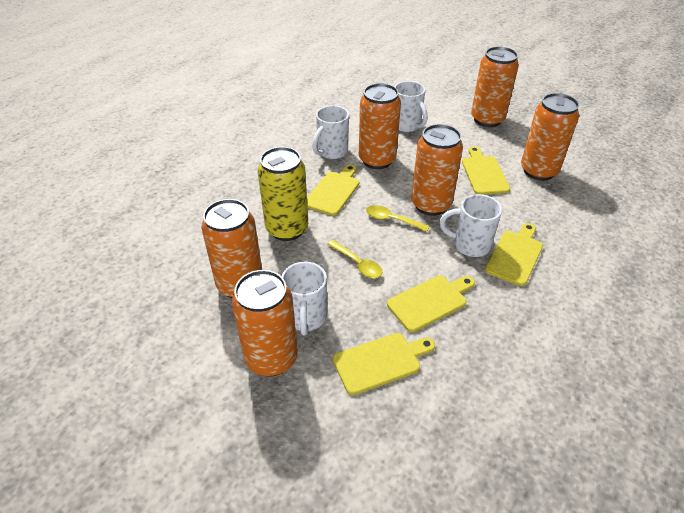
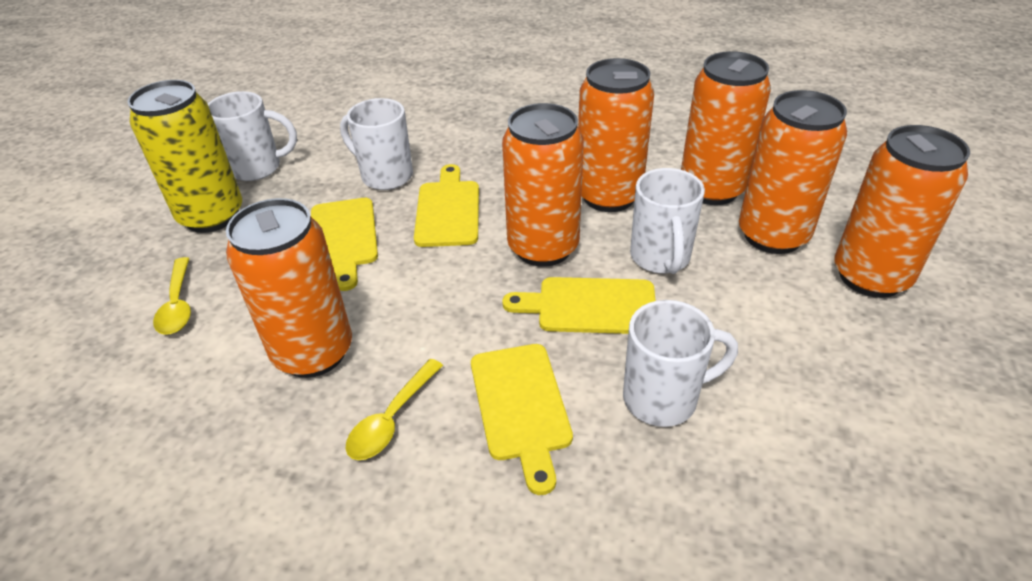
yellow cutting board: [307,164,359,216] [333,333,435,395] [387,275,475,332] [462,146,510,195] [485,223,543,286] = 5 -> [311,198,378,291] [414,164,479,247] [471,344,573,495] [502,277,656,334] = 4

